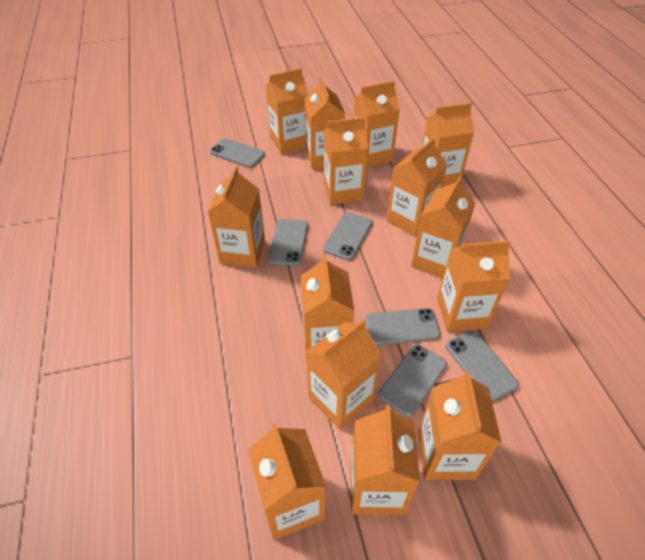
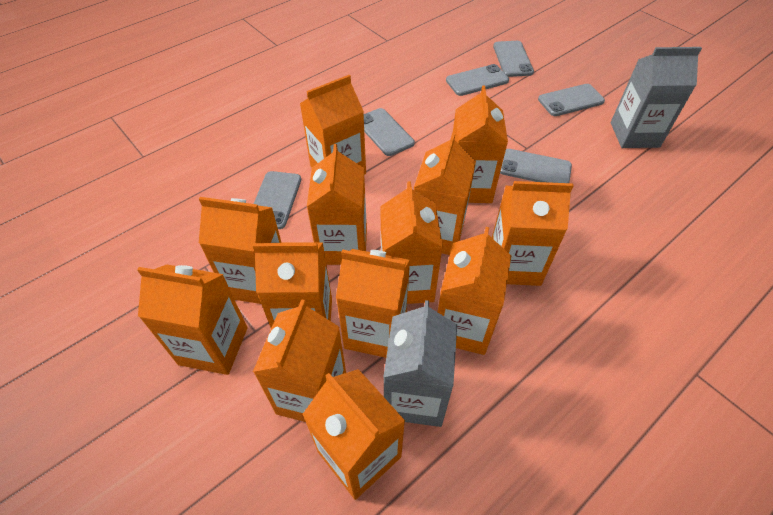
grey carton: none = 0 -> [383,300,457,427] [611,47,702,148] = 2
orange carton: [208,167,265,268] [247,423,326,540] [265,68,309,154] [301,255,354,361] [304,78,345,170] [306,319,382,430] [324,117,368,205] [350,405,420,515] [354,81,400,167] [386,137,447,237] [411,176,475,279] [418,371,501,480] [422,103,474,188] [437,241,511,332] = 14 -> [137,265,248,375] [199,197,282,304] [253,242,332,328] [253,299,346,422] [300,75,366,175] [302,369,405,500] [307,144,367,265] [336,249,410,358] [380,181,443,304] [414,132,476,255] [438,227,511,355] [453,86,508,203] [492,181,573,286] = 13

